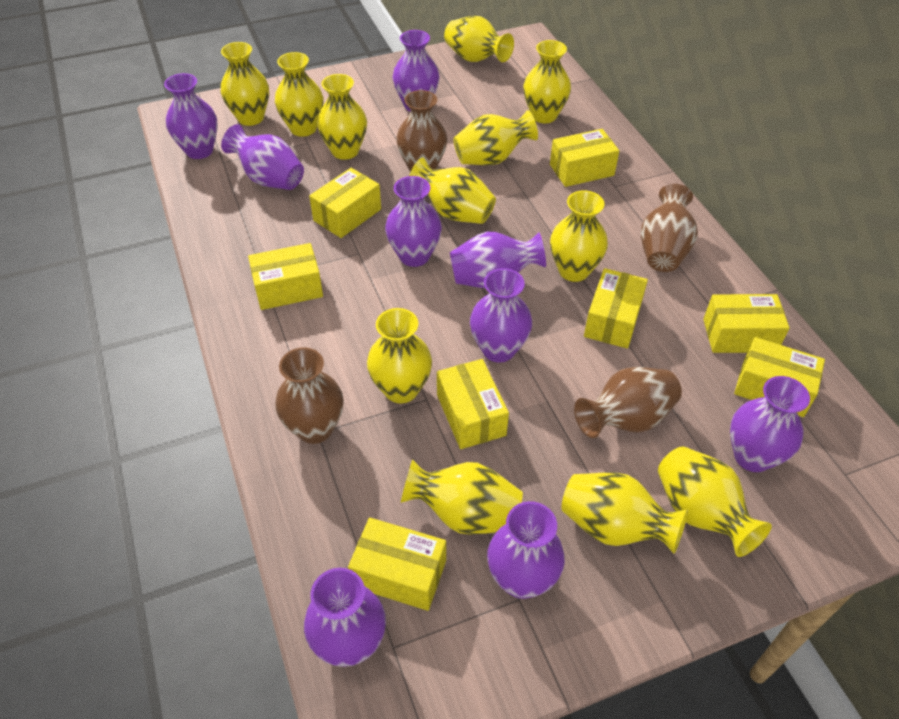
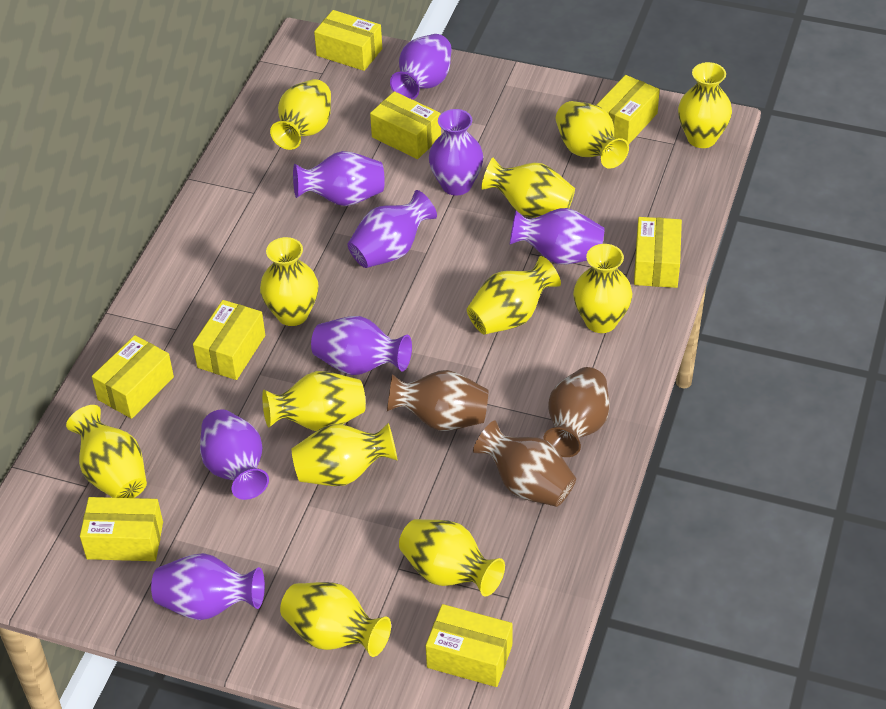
brown vase: [275,347,344,444] [396,90,447,172] [574,367,682,438] [641,184,698,272] = 4 -> [387,370,488,431] [473,420,576,507] [543,367,610,457] = 3
purple vase: [164,73,218,159] [221,124,304,190] [304,568,386,667] [385,176,442,267] [392,30,440,112] [450,232,546,289] [470,268,532,363] [487,501,565,599] [730,376,810,472] = 9 -> [151,553,265,620] [200,409,269,500] [293,151,385,206] [311,316,412,375] [348,190,437,268] [390,34,452,100] [429,109,483,196] [510,208,604,264] = 8

